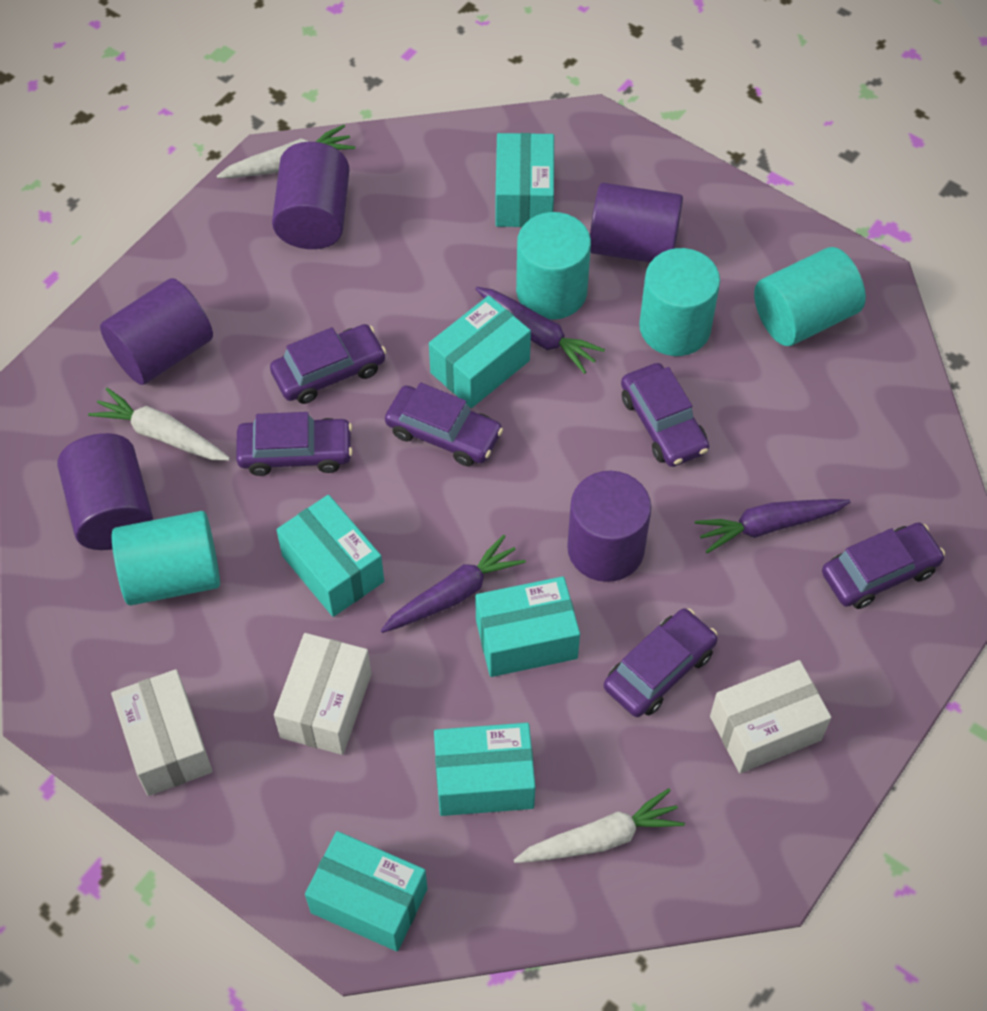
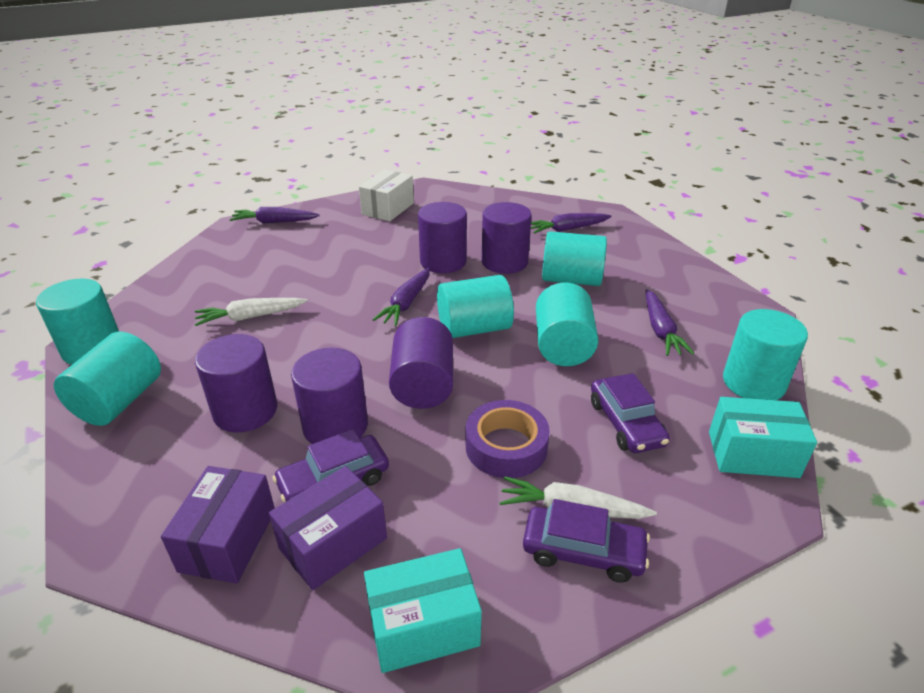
purple box: none = 0 -> [161,466,275,584] [269,466,387,590] = 2
purple car: [236,412,353,476] [270,324,386,404] [385,382,503,466] [604,609,718,717] [621,363,709,467] [822,522,945,609] = 6 -> [272,429,389,503] [523,499,650,583] [591,373,670,453] = 3
purple carrot: [381,535,526,633] [475,287,605,374] [695,499,850,553] = 3 -> [230,207,320,224] [373,268,430,326] [531,213,612,234] [646,289,694,356] = 4
purple tape: none = 0 -> [466,400,550,478] = 1
turquoise box: [276,495,384,617] [305,831,427,951] [429,295,531,408] [434,723,535,816] [475,576,580,677] [496,133,554,227] = 6 -> [364,548,482,673] [709,397,817,478] = 2
turquoise cylinder: [112,511,220,605] [516,212,591,320] [639,248,720,356] [754,247,866,346] = 4 -> [36,279,119,365] [54,332,161,426] [437,275,514,338] [536,283,598,366] [542,231,607,286] [723,309,808,400] = 6
white box: [111,669,213,796] [274,633,371,755] [710,660,831,773] = 3 -> [359,170,414,221] = 1
white carrot: [88,388,230,461] [217,125,355,178] [514,788,685,863] = 3 -> [195,298,307,326] [499,476,657,519] = 2

